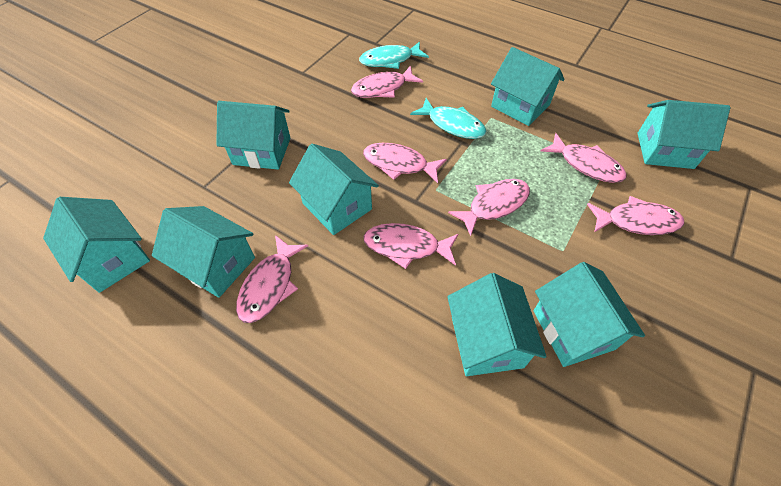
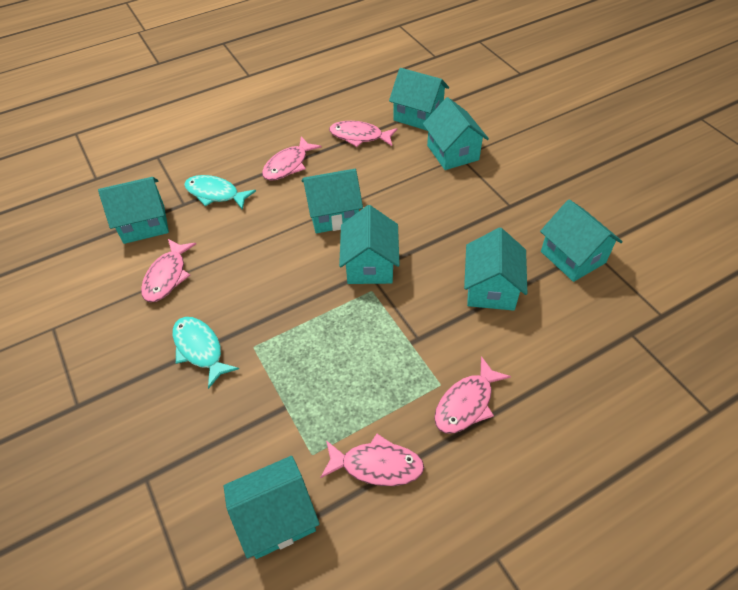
pink fish: [236,235,308,323] [351,66,423,98] [363,143,447,183] [363,223,458,269] [448,179,530,236] [541,133,627,183] [587,196,684,235] = 7 -> [141,239,196,302] [262,136,321,181] [320,434,424,486] [329,121,397,147] [434,356,511,434] = 5

